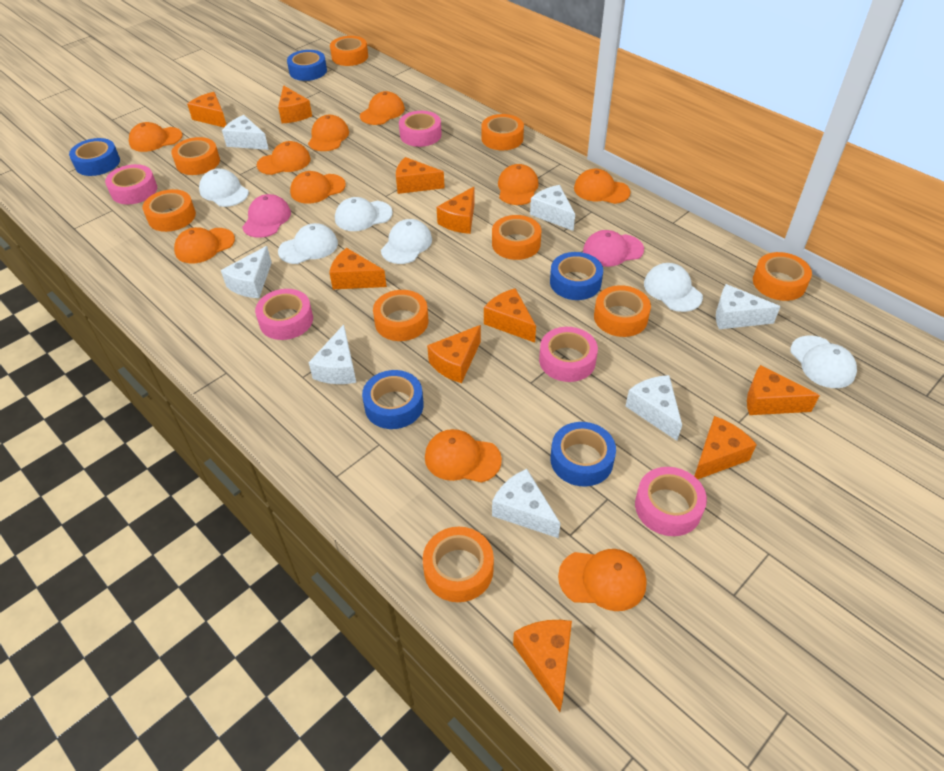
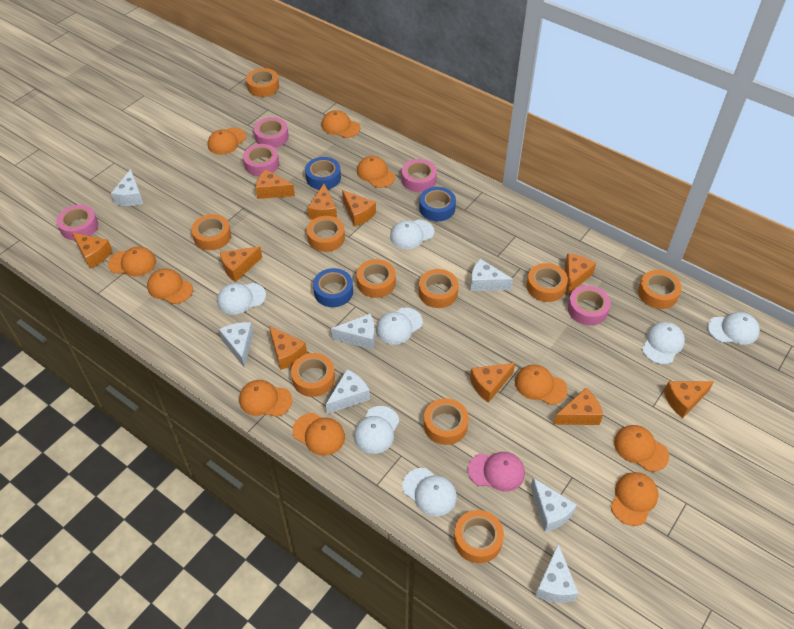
blue tape: [69,138,120,176] [287,50,327,81] [362,370,424,429] [550,252,603,300] [551,422,616,487] = 5 -> [305,157,341,190] [313,268,353,307] [419,187,456,221] = 3
orange tape: [142,189,196,232] [171,137,220,175] [330,36,368,66] [373,290,428,341] [423,527,494,602] [481,114,524,150] [492,215,541,260] [594,285,651,337] [753,252,812,301] = 9 -> [191,214,231,250] [246,68,279,97] [291,353,335,397] [307,216,345,252] [356,259,396,298] [419,269,459,308] [424,398,469,445] [454,510,504,563] [527,263,568,302] [638,270,682,309] = 10
pink cap: [242,194,291,238] [583,230,644,267] = 2 -> [468,452,525,492] = 1
white cap: [199,169,249,207] [278,223,338,264] [335,197,393,231] [381,219,432,264] [644,263,703,312] [790,336,857,388] = 6 -> [217,283,266,315] [354,406,399,454] [376,308,423,345] [390,219,434,249] [402,468,457,516] [642,322,685,364] [708,312,760,345] = 7

